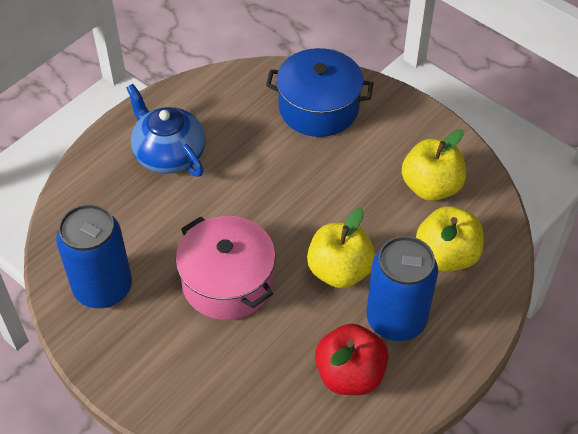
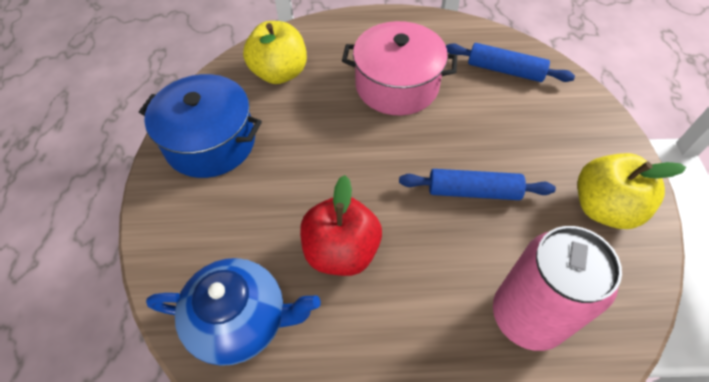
blue can: [56,204,132,308] [367,236,438,341] = 2 -> none = 0
blue rolling pin: none = 0 -> [399,169,556,200] [446,43,575,82] = 2
pink can: none = 0 -> [493,226,622,351] = 1
yellow apple: [307,208,376,288] [402,129,466,201] [416,206,484,272] = 3 -> [243,21,307,84] [578,153,686,229] = 2

